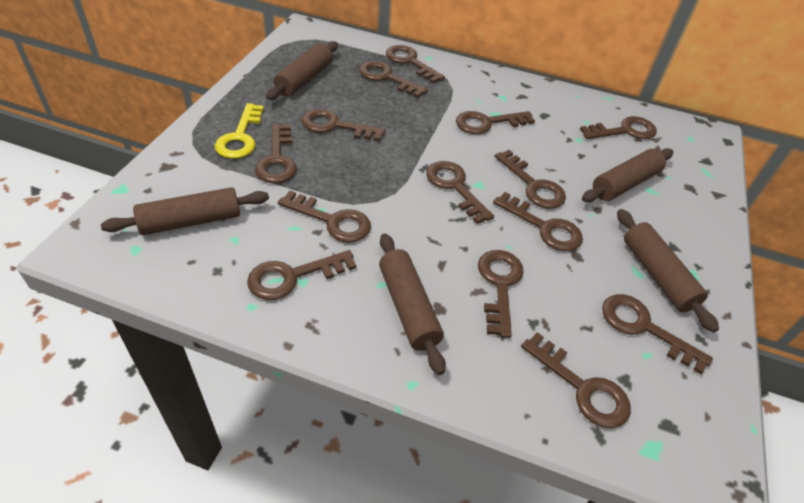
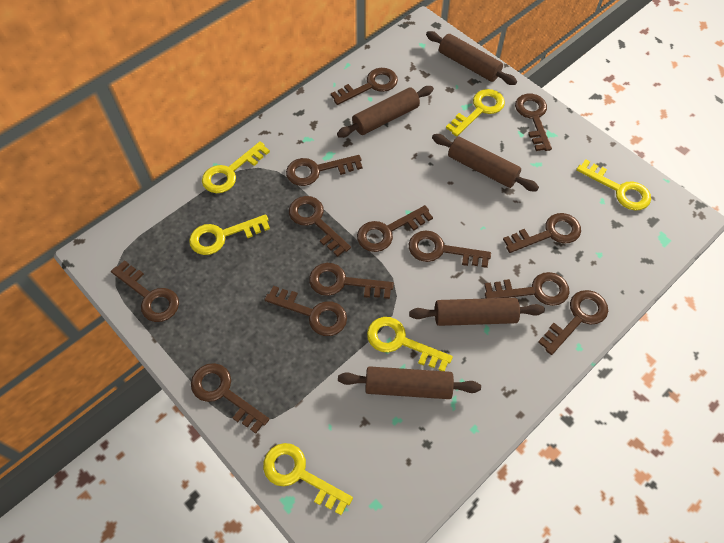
brown key: [247,250,356,300] [255,124,297,183] [278,191,371,243] [301,109,386,142] [359,61,428,98] [386,45,445,83] [426,161,494,224] [456,111,535,134] [478,250,524,338] [493,192,583,251] [495,150,566,208] [521,332,631,428] [580,116,657,139] [602,294,713,374] = 14 -> [111,260,179,322] [191,363,269,434] [264,286,347,336] [286,155,362,186] [289,196,351,257] [309,263,394,299] [331,68,398,105] [357,205,433,252] [409,231,491,268] [484,272,570,306] [503,213,581,253] [515,94,552,151] [538,290,608,355] = 13
yellow key: [215,103,264,159] = 1 -> [189,214,270,255] [202,141,270,193] [263,443,353,515] [367,317,453,371] [446,89,505,137] [576,159,651,210] = 6

